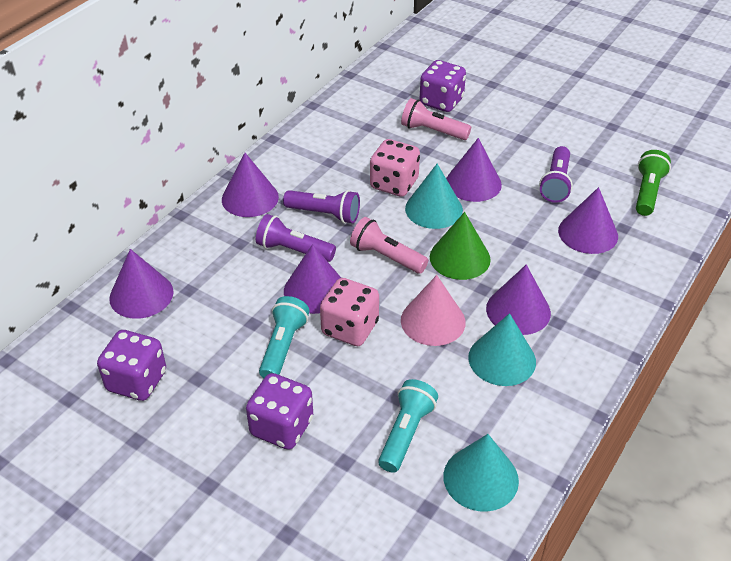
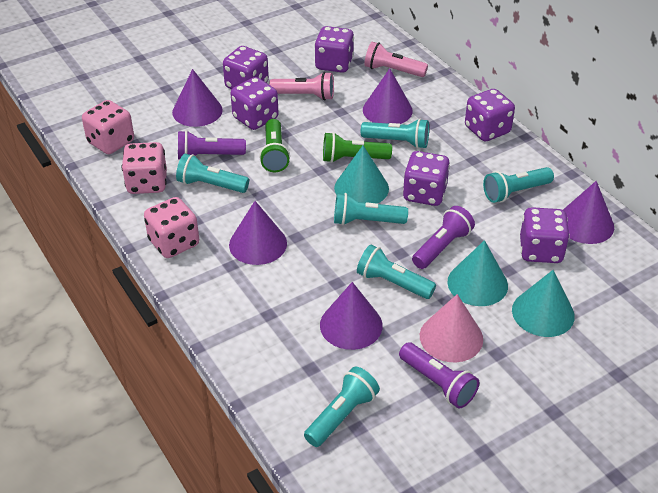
green cone: [430,212,491,280] = 1 -> none = 0
green flashlight: [636,150,671,216] = 1 -> [259,119,290,172] [323,132,392,163] = 2
pink dice: [320,278,379,346] [370,139,420,197] = 2 -> [82,100,134,154] [122,142,167,194] [144,197,200,258] = 3
purple cone: [109,249,174,319] [222,153,279,217] [284,244,341,314] [446,138,502,202] [486,264,551,335] [558,187,618,254] = 6 -> [172,69,223,127] [229,201,287,265] [320,282,383,350] [363,68,413,124] [563,181,614,244] = 5
purple dice: [97,330,166,401] [246,373,313,450] [420,60,466,112] = 3 -> [223,46,269,89] [231,77,279,130] [314,26,354,73] [403,151,450,206] [465,89,515,141] [520,207,570,263] = 6
turquoise flashlight: [259,296,309,378] [378,379,438,473] = 2 -> [176,154,249,193] [304,367,380,447] [334,193,408,225] [357,245,436,299] [361,119,429,149] [483,167,554,203] = 6

